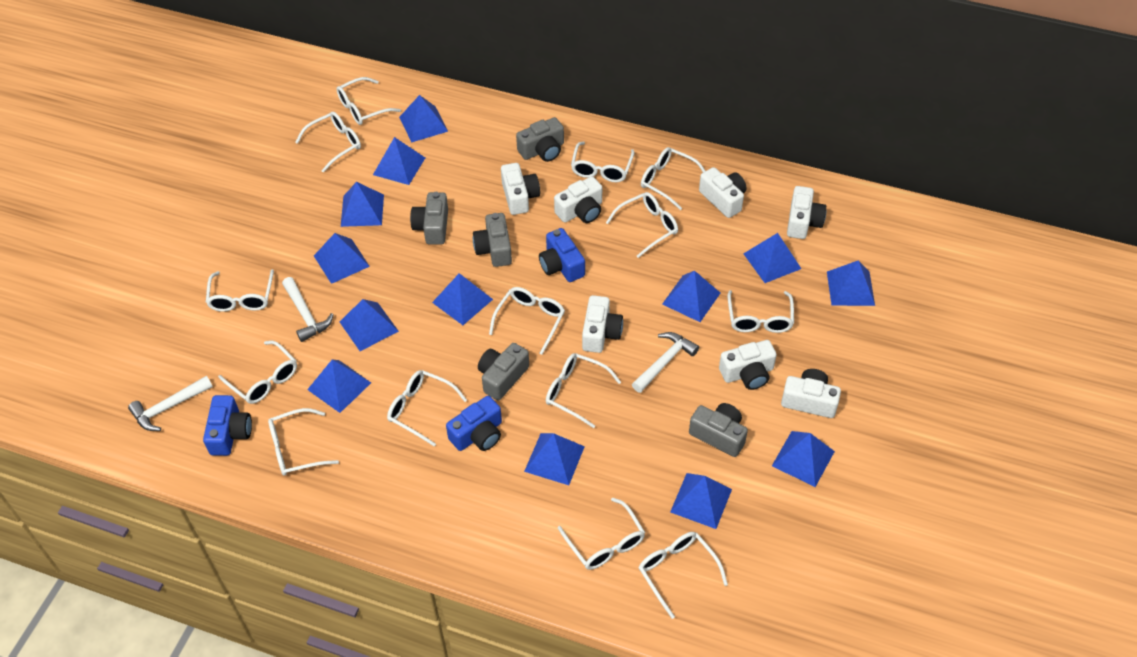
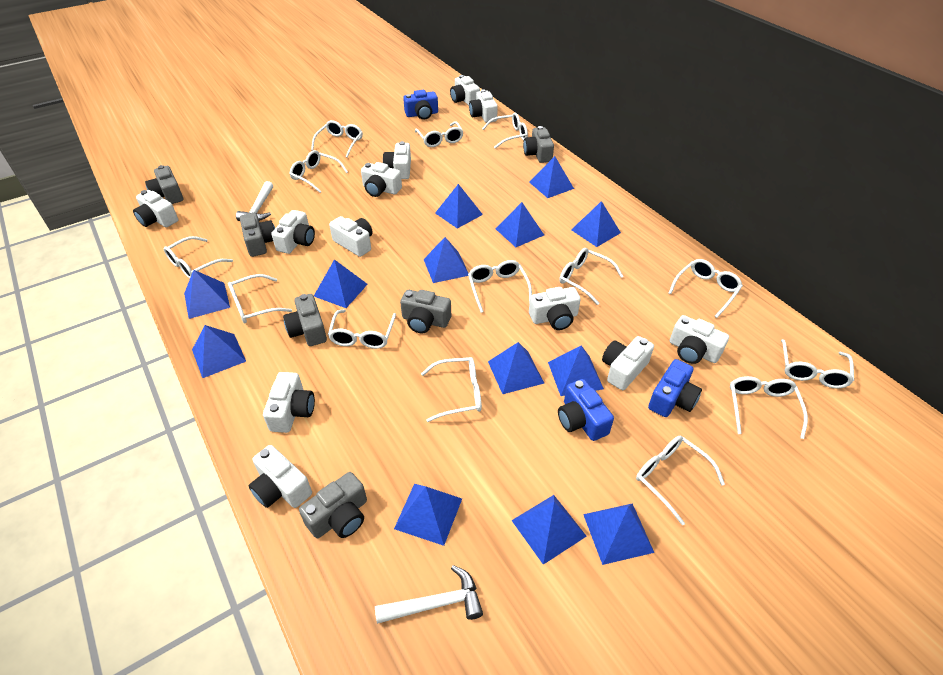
grey camera: [410,192,448,245] [473,213,512,267] [478,343,529,401] [516,117,564,162] [689,403,748,457] = 5 -> [145,165,183,204] [240,213,275,257] [283,294,327,346] [299,472,367,538] [400,290,451,333] [523,126,554,163] = 6
white camera: [501,163,540,215] [554,176,602,223] [582,295,623,353] [699,167,746,218] [719,340,777,390] [781,369,841,418] [787,186,826,239] = 7 -> [133,190,178,227] [249,445,312,508] [263,372,315,433] [271,210,315,254] [329,216,373,257] [361,162,402,197] [383,141,411,179] [450,75,480,105] [469,89,498,123] [529,287,581,330] [602,336,654,390] [670,315,729,364] = 12
white hammer: [128,376,213,431] [282,277,334,342] [632,332,699,393] = 3 -> [236,181,273,221] [375,565,483,624] = 2

